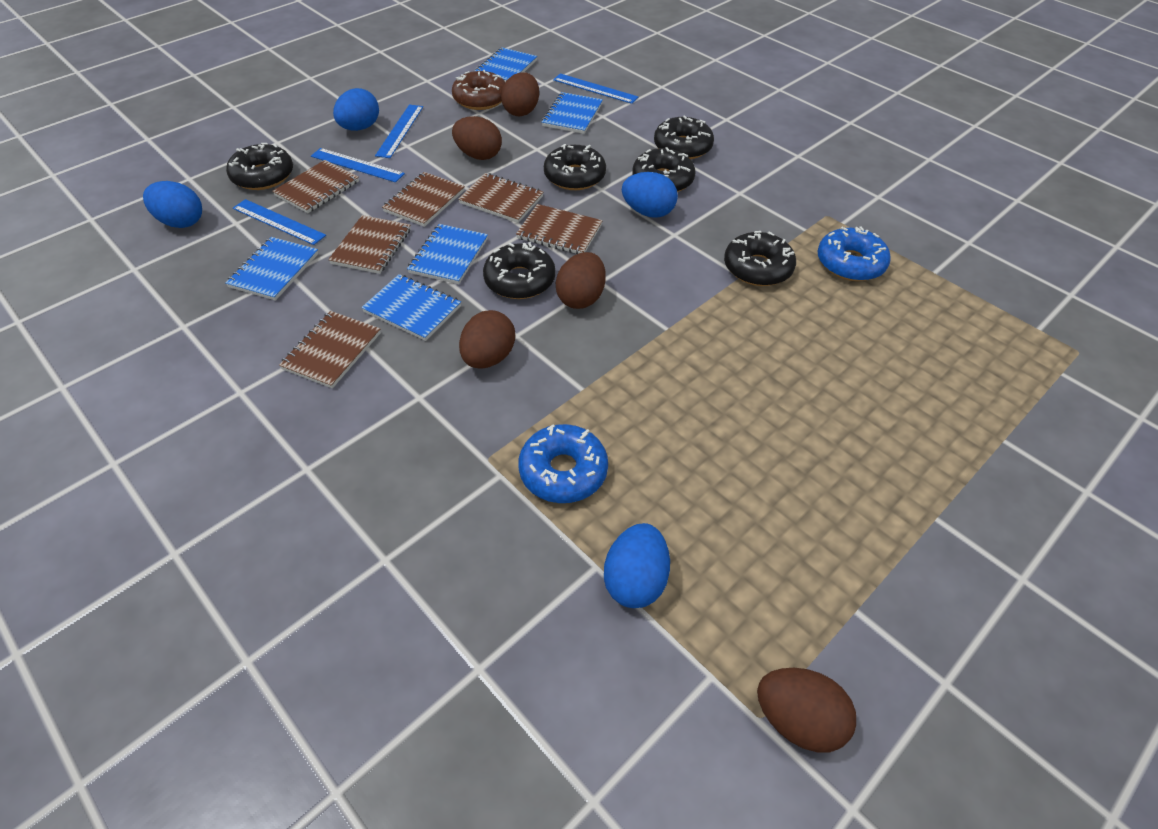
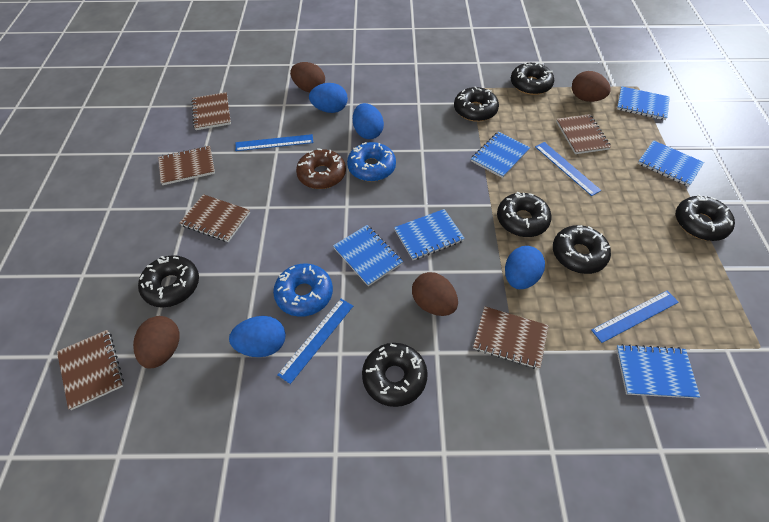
black donut: [226,143,293,190] [483,242,555,299] [544,144,606,190] [632,147,696,192] [654,115,714,159] [724,231,796,286] = 6 -> [138,255,199,307] [362,343,428,407] [454,86,499,122] [497,192,552,237] [511,62,554,95] [553,225,611,274] [676,195,735,241] = 7
blue notebook: [225,237,318,301] [361,274,461,341] [407,224,488,284] [475,47,537,83] [542,92,603,134] = 5 -> [333,225,403,286] [394,209,465,260] [471,131,530,178] [616,344,700,399] [617,86,670,120] [638,140,704,187] = 6
brown egg: [452,116,502,160] [459,310,515,369] [501,72,539,116] [556,252,606,309] [757,668,856,753] = 5 -> [133,316,179,369] [290,62,325,92] [412,272,458,316] [572,71,611,102] = 4

